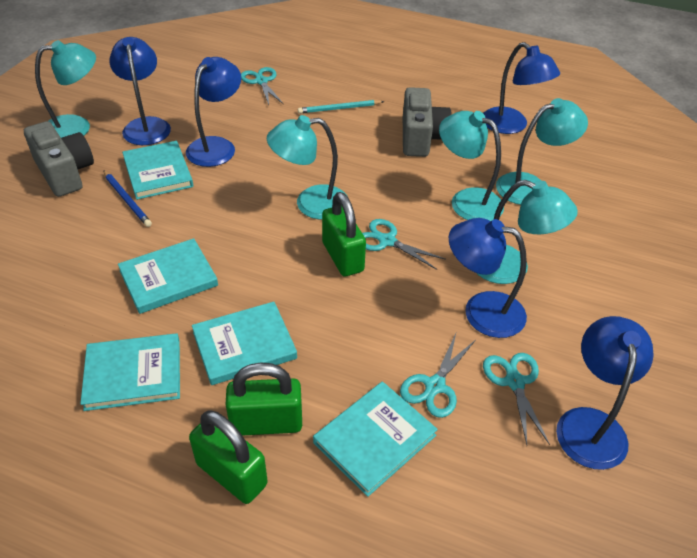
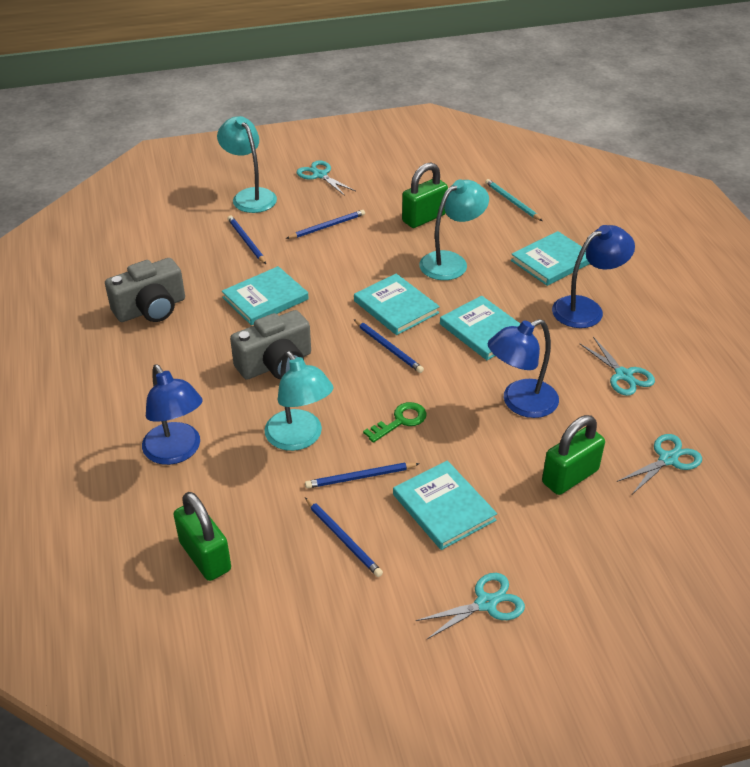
blue lamp: [109,37,171,145] [186,57,241,167] [449,218,527,338] [483,42,560,134] [556,316,654,470] = 5 -> [142,364,203,465] [488,319,559,418] [552,225,635,328] = 3
blue pencil: [103,170,152,227] = 1 -> [228,216,266,264] [286,210,365,239] [305,463,420,488] [305,497,383,577] [354,319,424,373] = 5
green key: none = 0 -> [363,402,427,443] = 1
turquoise lamp: [35,40,96,138] [267,115,348,220] [439,111,504,221] [477,180,578,284] [496,98,588,205] = 5 -> [217,116,277,213] [264,351,333,451] [419,179,489,280] = 3

